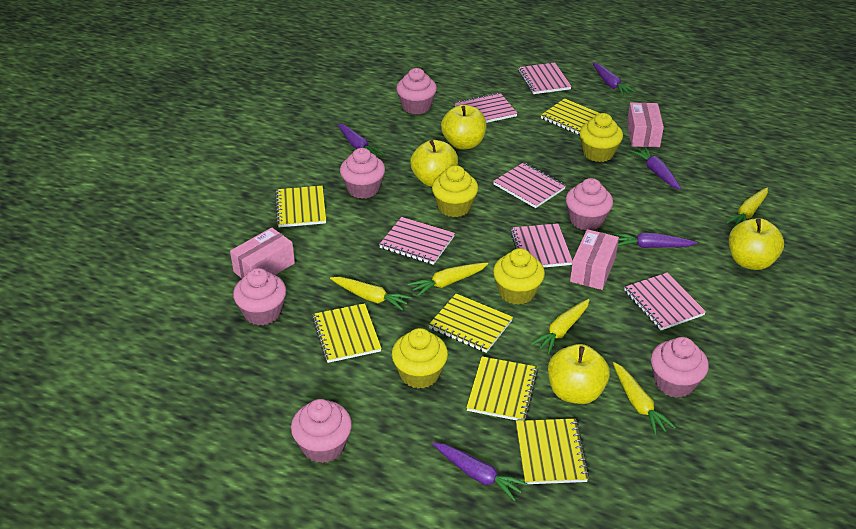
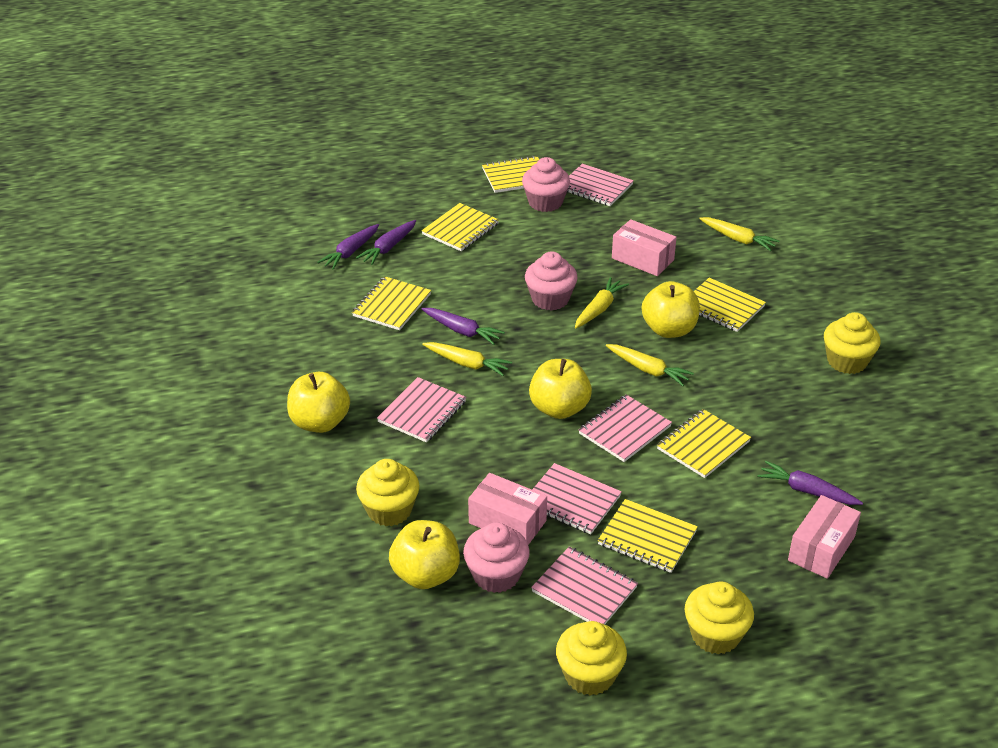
pink cupcake: [233,268,286,325] [291,399,352,463] [340,148,385,199] [396,68,437,114] [566,178,613,231] [651,337,709,398] = 6 -> [463,523,530,593] [522,157,570,212] [525,251,578,311] = 3
pink notebook: [379,217,455,265] [454,93,518,123] [493,162,566,208] [510,223,573,268] [518,63,572,94] [624,272,706,330] = 6 -> [377,377,466,443] [531,547,638,624] [532,463,622,534] [567,164,634,206] [579,395,672,462] = 5
purple carrot: [338,123,384,157] [433,443,528,501] [592,62,636,96] [613,233,697,248] [630,147,681,190] = 5 -> [317,224,379,270] [356,220,416,265] [421,308,505,345] [758,461,863,505] = 4
yellow carrot: [330,277,412,311] [408,263,488,297] [531,299,590,354] [613,362,676,435] [726,188,768,227] = 5 -> [422,342,512,376] [575,277,629,329] [606,344,694,386] [699,217,779,251] = 4

